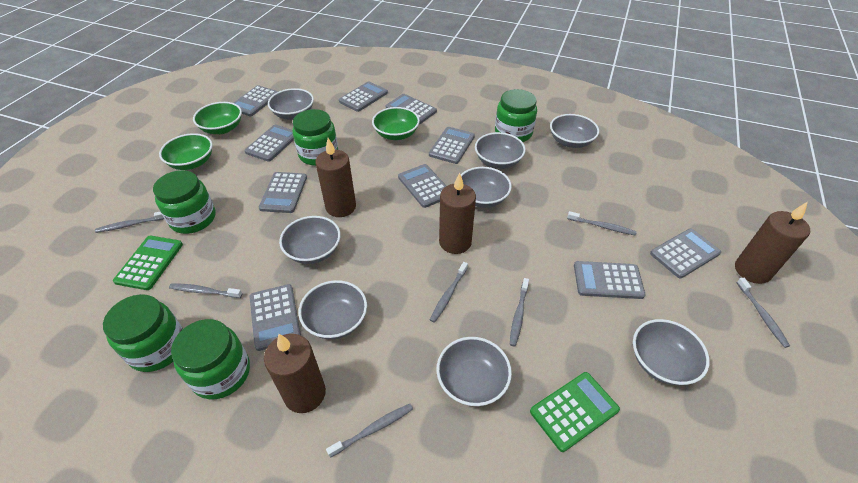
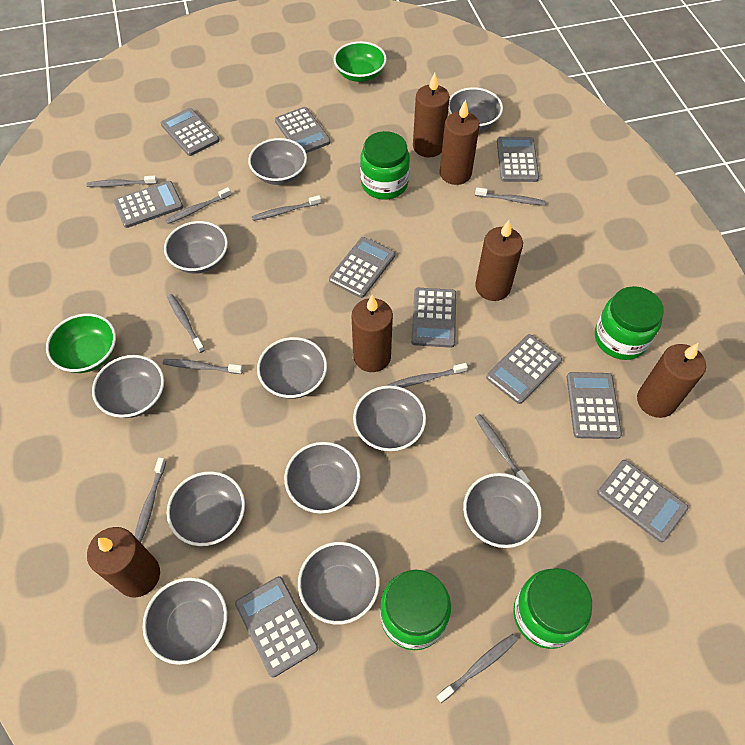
brown candle: [264,334,326,413] [316,138,356,217] [439,173,476,254] [735,202,810,284] = 4 -> [87,527,160,598] [352,295,393,372] [413,72,450,158] [440,99,480,185] [475,220,523,301] [637,343,706,418] = 6
green bowl: [159,133,213,170] [193,102,242,134] [372,107,420,140] = 3 -> [46,313,116,373] [334,41,387,82] = 2
green calculator: [113,236,183,290] [530,372,620,452] = 2 -> none = 0
green jar: [103,294,183,372] [153,170,216,234] [171,319,250,399] [292,109,338,166] [495,89,537,142] = 5 -> [360,131,410,199] [380,570,451,650] [513,568,592,649] [595,286,664,360] = 4
grey bowl: [268,88,314,120] [279,216,341,264] [298,280,367,339] [436,337,512,406] [461,167,512,208] [475,132,526,169] [550,114,599,148] [633,319,710,385] = 8 -> [92,355,164,418] [143,577,227,665] [164,221,228,274] [167,471,245,546] [248,138,307,185] [257,337,327,399] [284,442,361,514] [298,542,380,625] [353,386,426,451] [448,87,503,131] [463,473,542,548] = 11
grey toothbrush: [95,212,164,233] [169,283,242,298] [326,404,413,458] [430,262,468,323] [510,278,529,347] [567,211,636,236] [737,278,790,348] = 7 -> [87,176,157,187] [135,457,166,543] [163,359,243,374] [165,187,231,224] [167,294,205,353] [252,195,321,221] [387,363,468,388] [436,634,518,703] [475,187,546,206] [475,414,530,484] = 10

